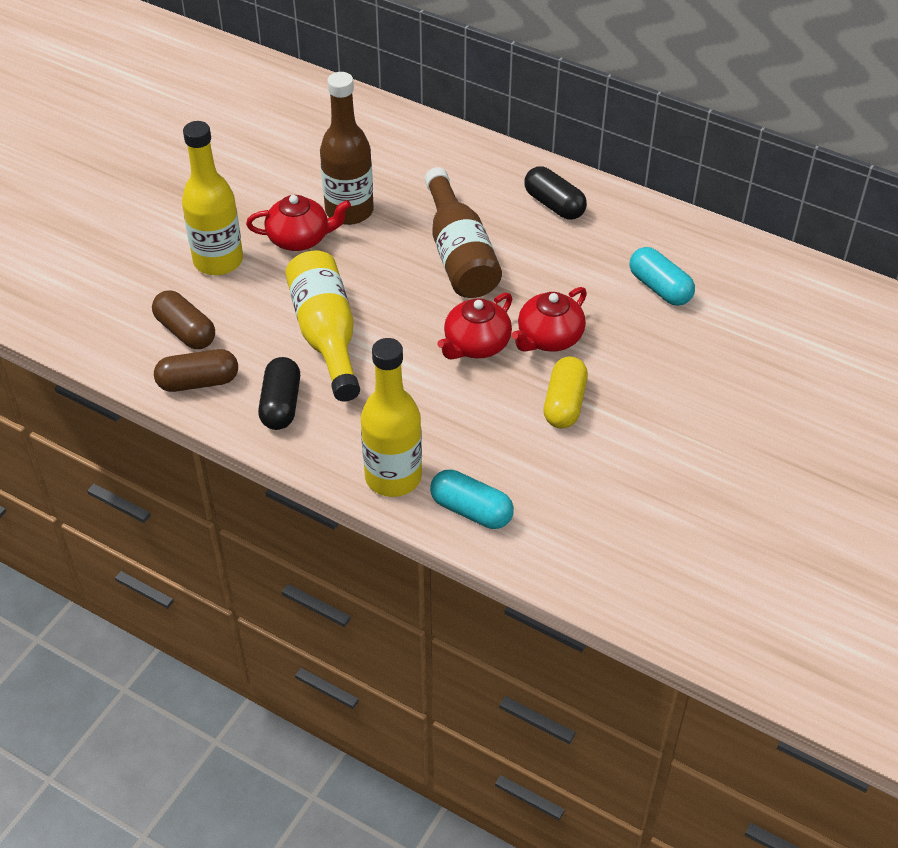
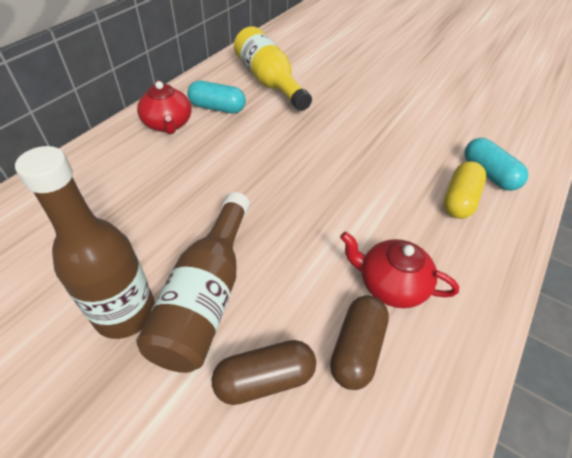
black capsule: [258,357,300,430] [524,166,587,220] = 2 -> none = 0
red teapot: [246,195,351,251] [437,293,512,359] [512,287,587,352] = 3 -> [137,80,191,134] [340,232,459,308] = 2
yellow bottle: [182,121,243,275] [285,251,360,401] [361,338,422,497] = 3 -> [234,26,312,111] = 1

